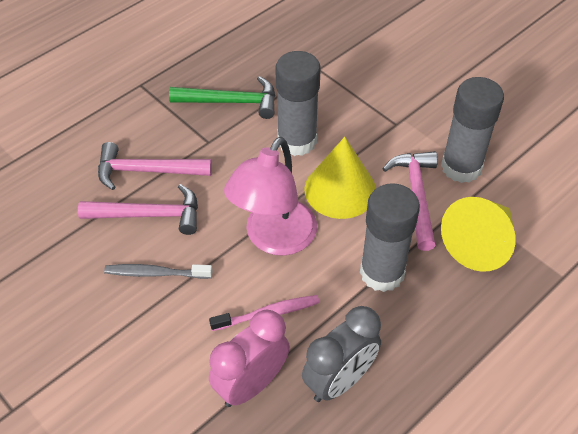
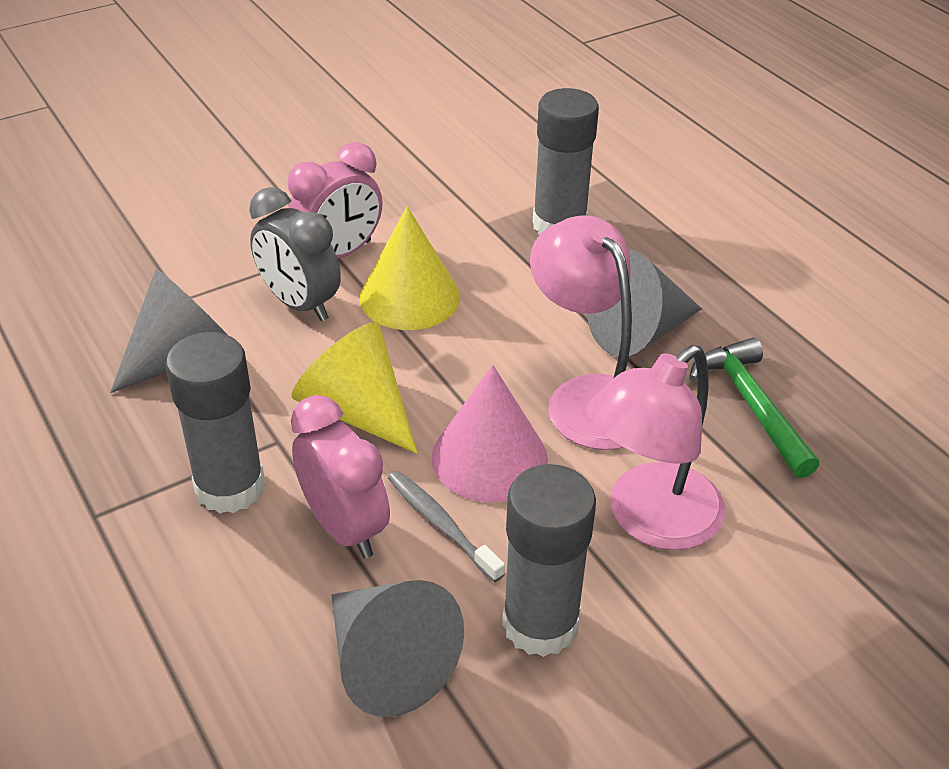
grey cone: none = 0 -> [110,269,227,393] [331,580,464,717] [587,250,702,357] = 3
pink clock: [209,310,290,407] = 1 -> [288,142,382,259] [291,395,390,558] = 2
pink cone: none = 0 -> [432,365,548,502] = 1
pink hammer: [78,184,198,235] [98,142,212,190] [383,151,438,251] = 3 -> none = 0
pink lamp: [224,137,317,256] = 1 -> [530,216,632,450] [586,345,725,550] = 2
pink toothbrush: [209,295,320,331] = 1 -> none = 0

